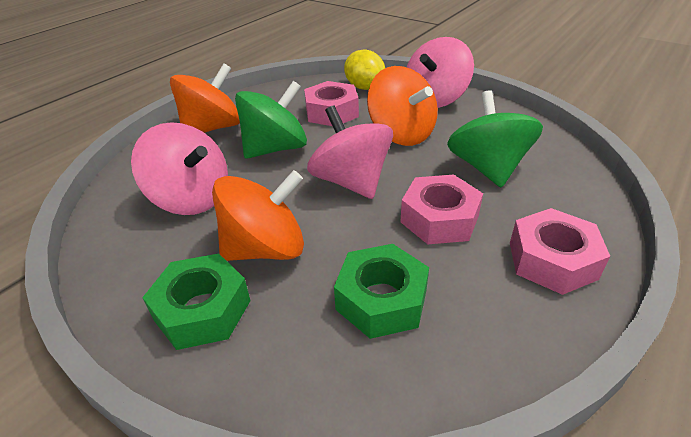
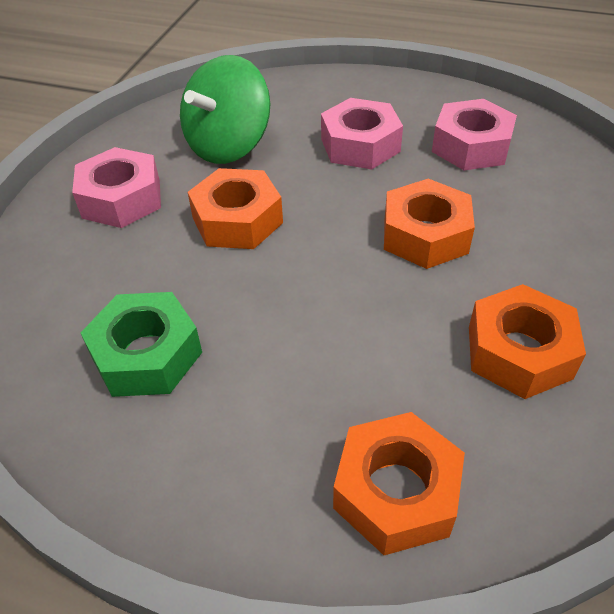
green nut: [142,253,250,350] [334,244,429,339] = 2 -> [81,292,202,397] = 1
green spinning top: [235,81,307,159] [447,90,543,187] = 2 -> [180,55,270,164] = 1
orange nut: none = 0 -> [188,168,283,249] [333,412,465,555] [384,179,475,269] [469,284,586,399] = 4
orange spinning top: [170,63,240,133] [212,170,304,261] [367,66,438,146] = 3 -> none = 0
pink spinning top: [131,122,228,215] [307,106,393,199] [407,37,474,108] = 3 -> none = 0
yellow lemon: [344,49,385,90] = 1 -> none = 0

